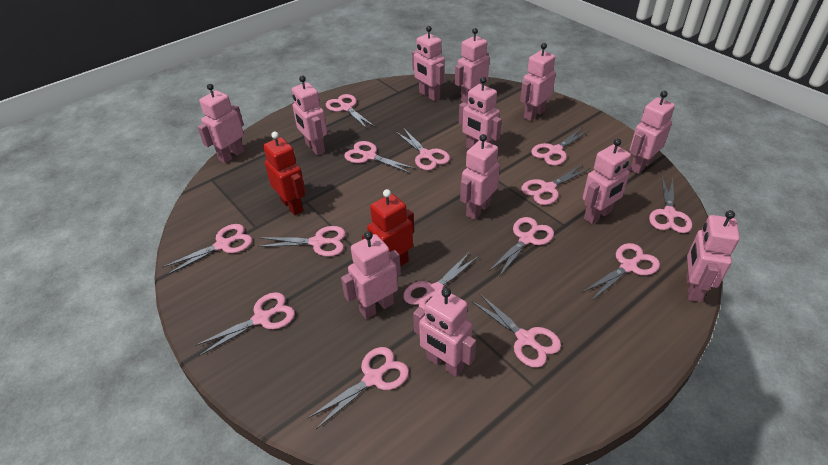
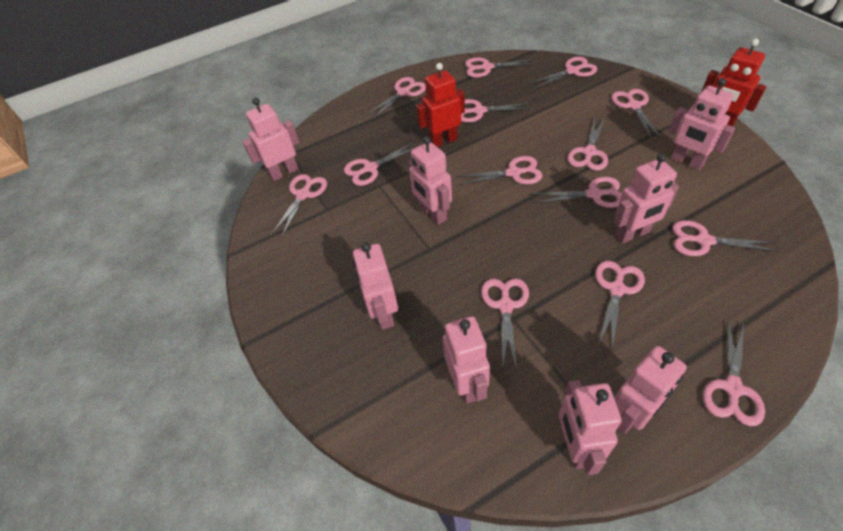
pink robot: [197,84,245,164] [292,76,327,155] [341,231,401,319] [412,26,445,101] [413,288,476,377] [455,28,490,104] [459,77,502,149] [460,134,500,220] [520,43,556,121] [583,138,632,224] [630,91,675,174] [686,210,740,302] = 12 -> [242,98,299,181] [353,243,398,330] [408,136,452,225] [443,316,490,404] [559,380,622,475] [614,153,679,243] [614,346,687,434] [668,78,735,170] = 8

